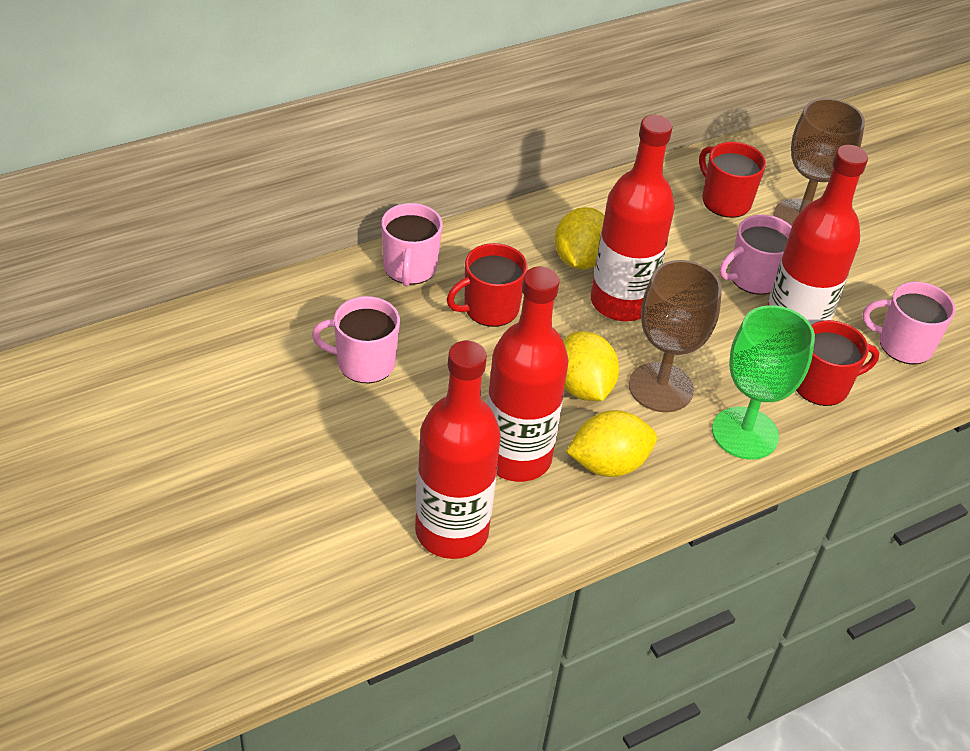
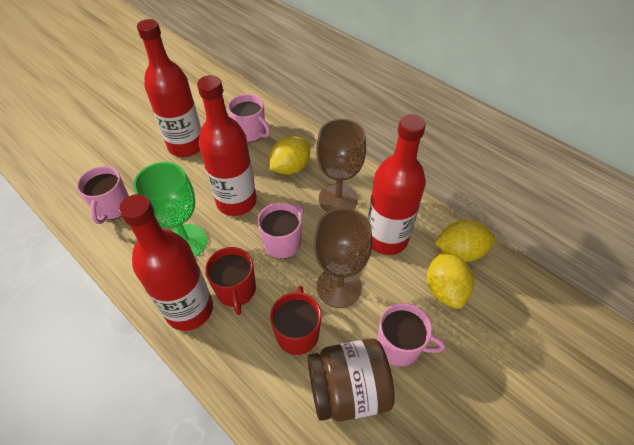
brown jar: none = 0 -> [308,338,395,421] = 1
red mug: [447,243,528,327] [699,142,766,218] [796,320,879,406] = 3 -> [205,247,256,315] [270,286,322,355] = 2

